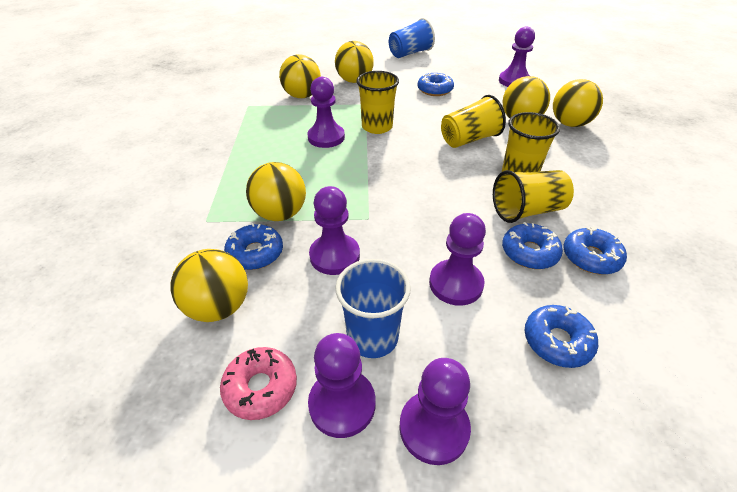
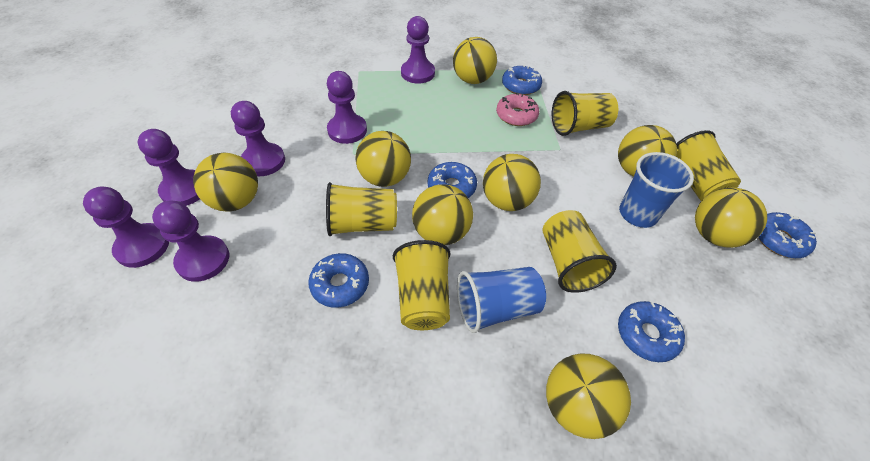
yellow ball: [170,249,248,322] [246,162,306,221] [279,54,321,98] [335,41,374,83] [502,76,550,118] [553,79,603,127] = 6 -> [193,153,258,211] [355,131,411,187] [412,184,473,245] [453,37,497,84] [483,154,541,211] [546,354,631,439] [618,125,677,177] [695,188,767,248] = 8
yellow cup: [356,71,399,134] [441,95,506,148] [493,170,574,223] [502,112,560,172] = 4 -> [326,182,397,236] [393,240,451,330] [543,210,617,293] [552,91,618,136] [676,130,741,201] = 5

